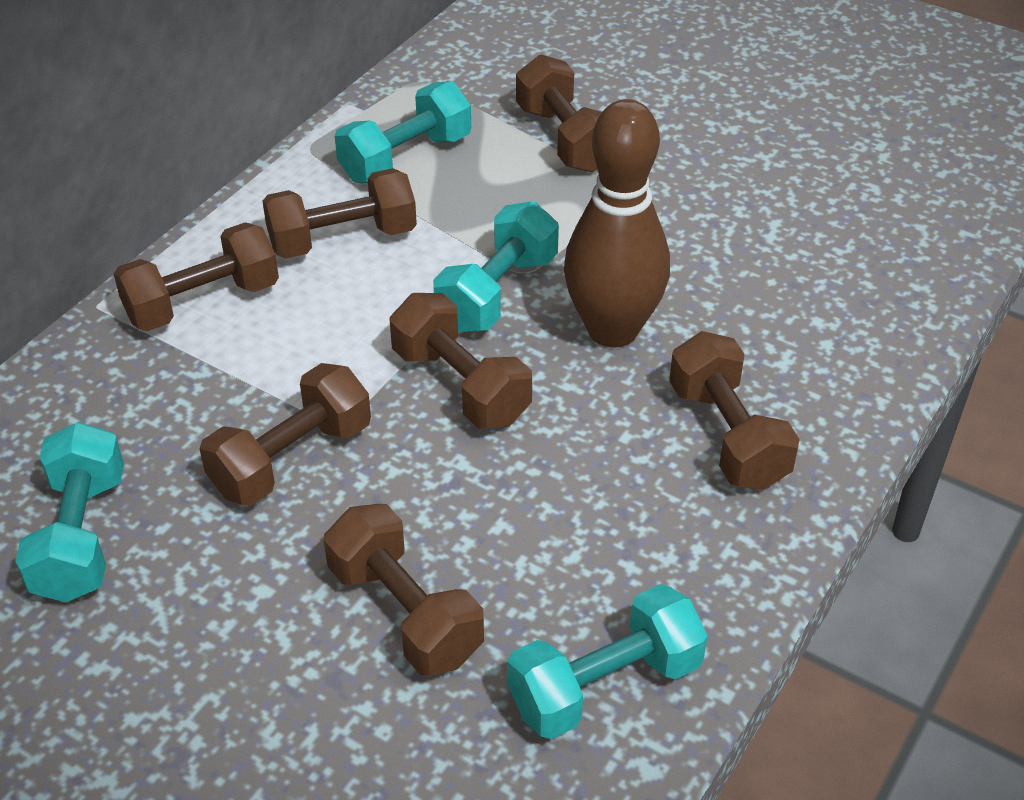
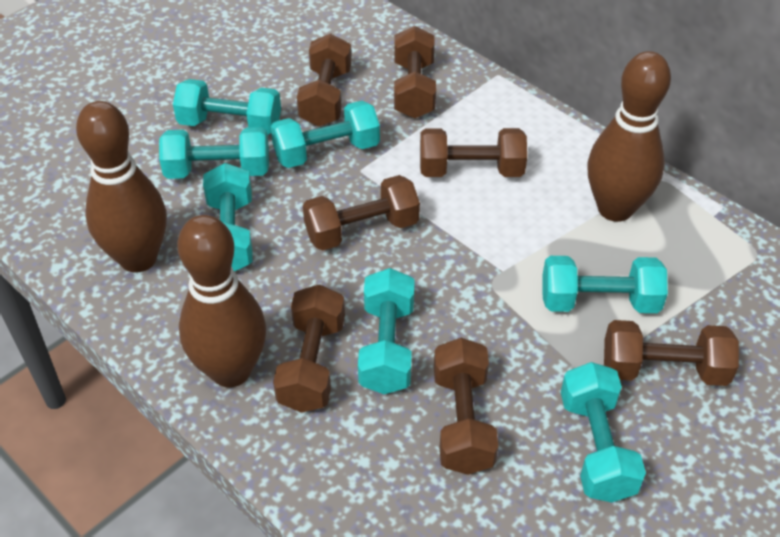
brown bowling pin: [564,99,670,348] = 1 -> [76,101,167,273] [177,215,266,387] [587,51,671,222] = 3
turquoise dumbbell: [15,422,124,603] [335,81,471,183] [433,201,559,332] [507,584,708,739] = 4 -> [159,127,269,179] [173,79,281,135] [203,163,253,271] [271,101,380,168] [358,268,415,394] [542,256,668,313] [561,362,646,503] = 7

